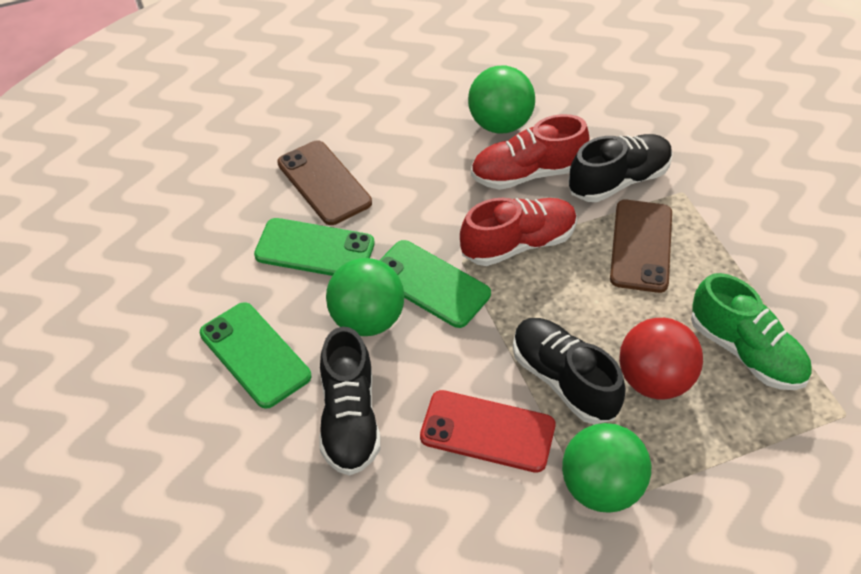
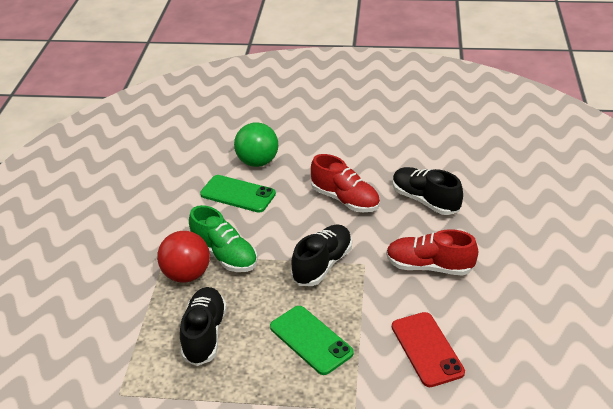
brown phone: [278,141,372,225] [610,200,672,293] = 2 -> none = 0
green ball: [326,258,404,336] [468,65,535,133] [562,423,651,513] = 3 -> [234,122,278,167] = 1
green phone: [200,302,311,409] [254,218,375,276] [379,240,491,328] = 3 -> [200,175,276,212] [270,306,354,375] = 2

